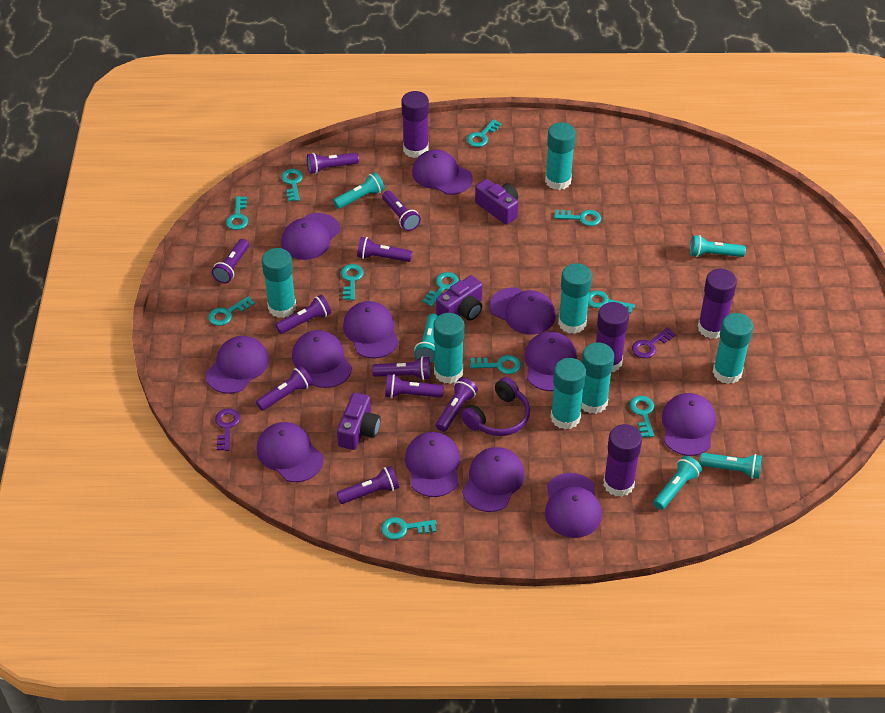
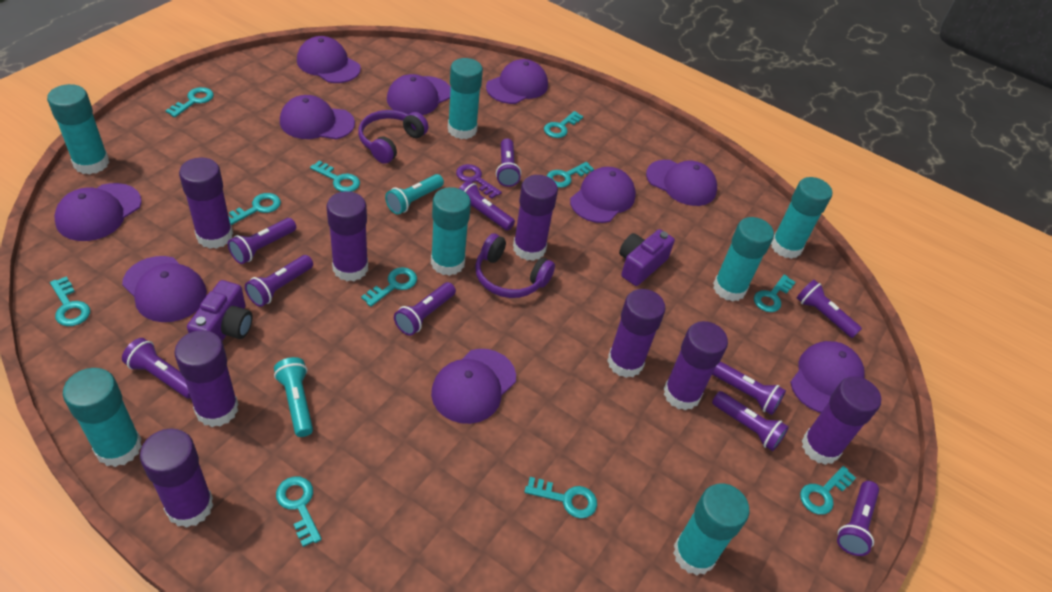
purple camera: [337,392,380,450] [436,275,483,321] [475,179,518,225] = 3 -> [187,280,253,341] [619,229,675,286] = 2
purple cap: [206,336,269,394] [257,422,324,482] [281,213,340,260] [292,330,352,388] [343,301,399,359] [405,432,460,497] [412,149,473,195] [462,447,525,512] [490,287,556,335] [524,332,577,391] [545,473,602,538] [662,393,716,456] = 12 -> [54,183,142,241] [122,256,207,322] [280,95,355,139] [297,36,361,83] [387,74,451,115] [431,349,516,424] [486,59,548,104] [570,167,636,223] [646,160,717,206] [790,341,865,413] = 10
purple glue stick: [401,91,429,158] [596,302,629,372] [603,424,642,497] [698,269,737,339] = 4 -> [140,428,213,528] [174,330,239,427] [179,157,233,249] [326,191,368,281] [513,175,558,261] [607,289,666,378] [664,321,728,411] [802,376,881,465] = 8
purple headphones: [461,377,530,436] = 1 -> [358,110,428,164] [475,233,555,298] = 2
purple key: [215,408,240,451] [632,327,676,358] = 2 -> [456,164,502,199] = 1
turquoise flashlight: [333,172,385,209] [414,313,438,362] [653,456,702,510] [690,235,746,257] [700,453,762,479] = 5 -> [274,357,313,437] [385,174,444,214] = 2

